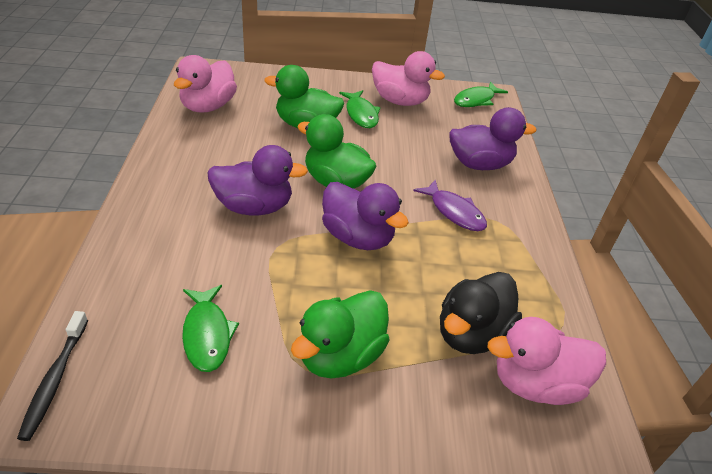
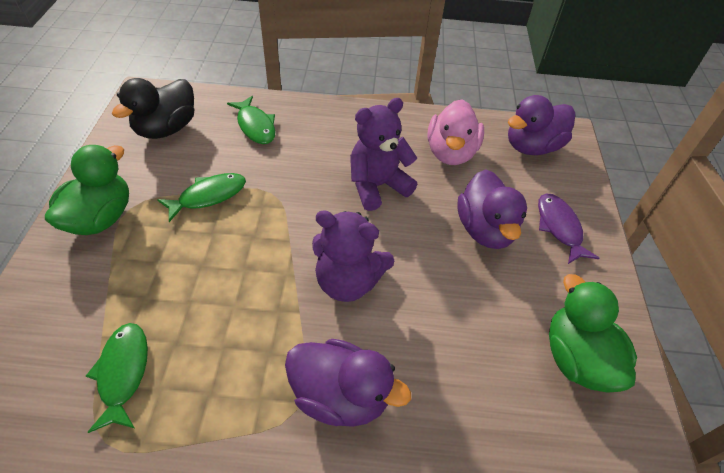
black toothbrush: [17,311,88,441] = 1 -> none = 0
green duck: [264,65,344,128] [291,290,390,379] [297,114,376,189] = 3 -> [45,145,129,235] [549,274,637,393] = 2
pink duck: [174,55,237,112] [372,51,445,106] [487,317,606,405] = 3 -> [427,99,484,165] = 1
purple teddy bear: none = 0 -> [312,210,394,302] [350,98,417,211] = 2

